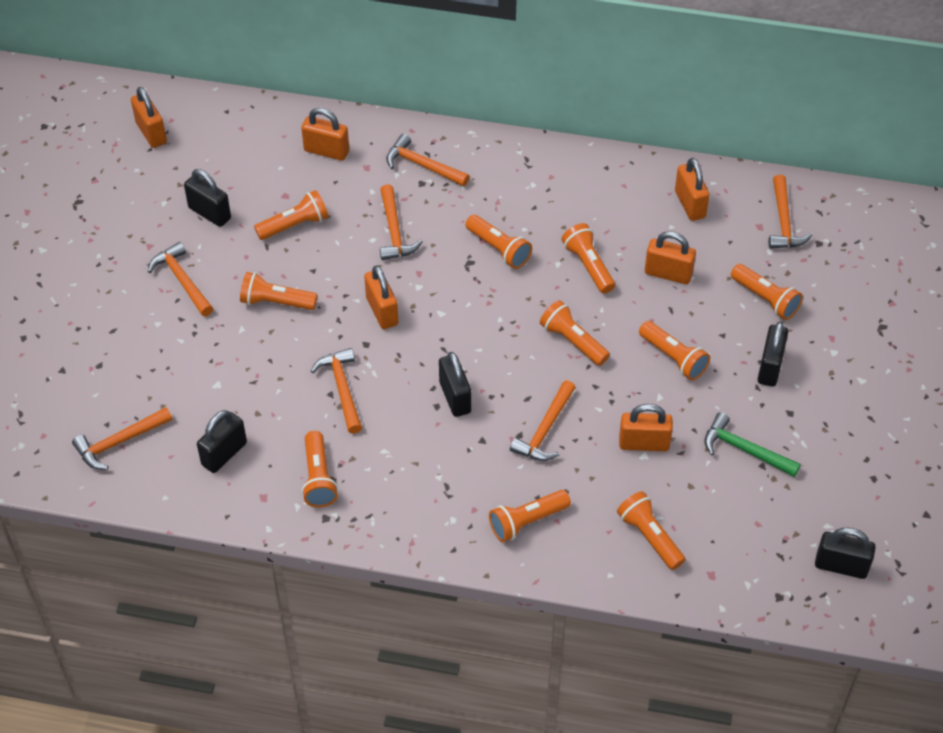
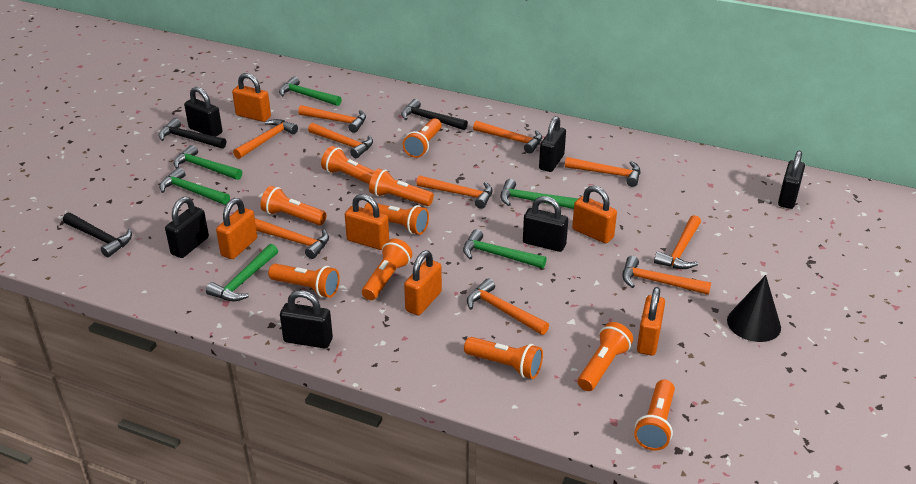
black cone: none = 0 -> [727,275,781,342] = 1
black hammer: none = 0 -> [63,213,132,257] [158,118,226,149] [401,99,468,130] = 3
black padlock: [184,169,231,227] [197,410,247,473] [439,352,471,417] [757,322,788,387] [815,527,876,579] = 5 -> [165,197,209,258] [184,87,222,137] [280,290,333,349] [523,196,568,252] [539,116,566,172] [778,151,805,209] = 6
green hammer: [704,412,801,477] = 1 -> [159,167,230,205] [174,145,242,180] [206,244,278,301] [279,76,342,106] [463,229,547,269] [500,179,578,209] = 6
orange hammer: [72,407,172,470] [148,242,213,316] [311,348,362,434] [380,184,423,260] [386,134,470,187] [510,380,576,461] [769,175,812,249] = 7 -> [233,119,298,159] [255,219,329,259] [298,105,366,133] [308,123,373,158] [416,175,493,209] [467,279,549,335] [473,120,542,153] [565,157,640,187] [622,256,711,295] [654,215,701,269] = 10

